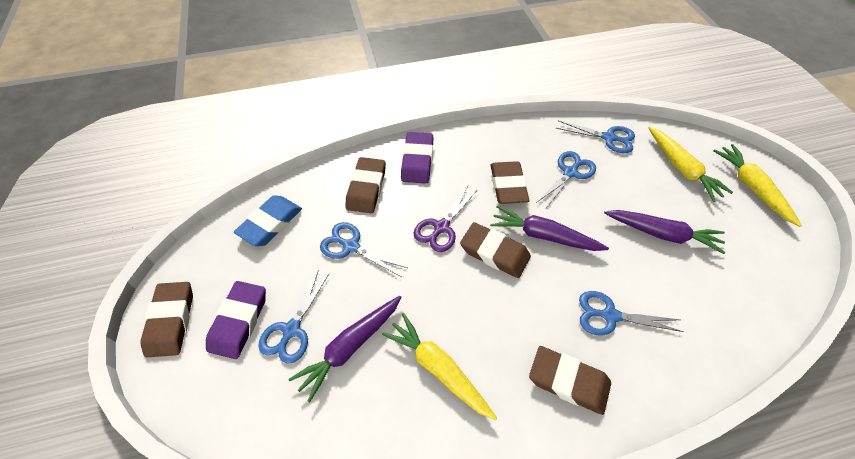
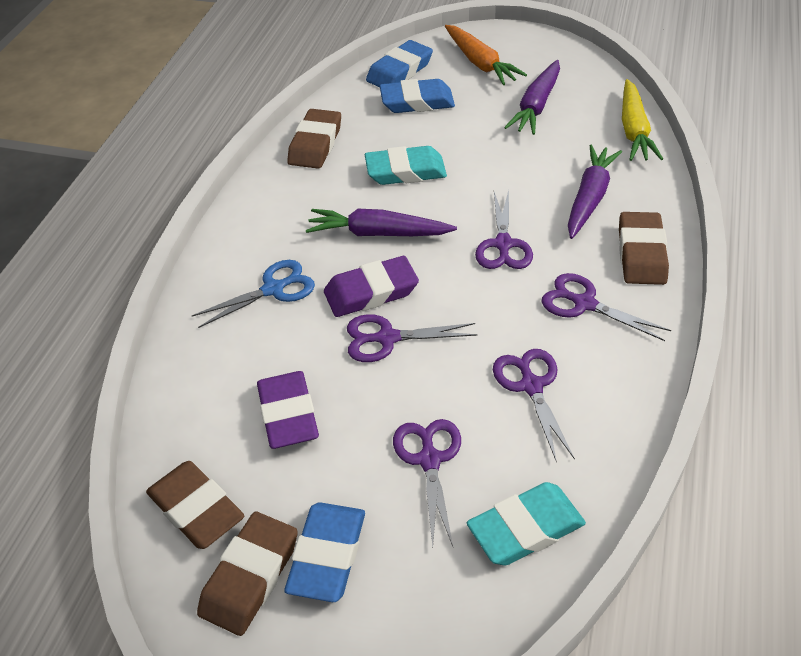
blue eraser: [234,195,302,246] = 1 -> [284,502,365,602] [366,40,433,87] [380,79,455,113] = 3
blue scissors: [258,270,329,363] [320,222,407,277] [536,151,596,208] [556,121,635,153] [579,291,684,335] = 5 -> [192,260,315,328] = 1
brown eraser: [140,282,193,357] [345,157,386,213] [460,222,531,278] [490,161,529,204] [529,346,611,415] = 5 -> [146,461,244,549] [197,512,298,636] [287,109,341,169] [619,212,669,285] = 4
orange carrot: none = 0 -> [445,25,527,85] = 1
purple scissors: [413,186,478,252] = 1 -> [347,314,478,362] [393,419,461,547] [475,190,533,269] [493,349,575,463] [542,273,671,341] = 5
turquoise eraser: none = 0 -> [365,146,447,185] [467,482,586,566] = 2
yellow carrot: [382,313,497,420] [649,127,733,202] [713,144,802,227] = 3 -> [622,79,663,161] = 1

